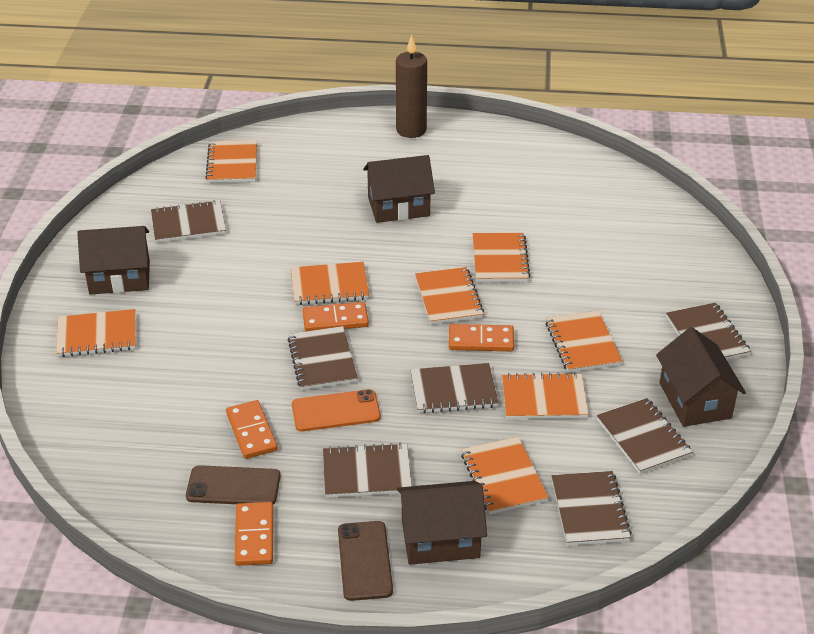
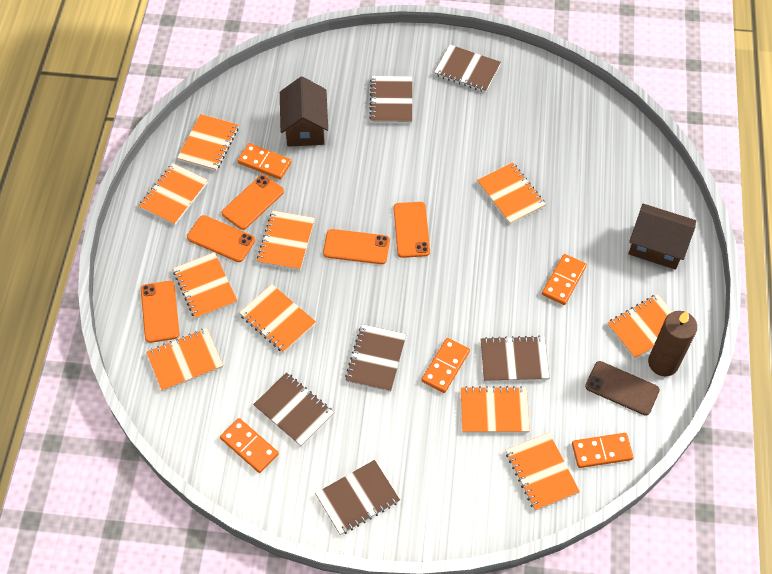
brown house: [77,226,150,295] [363,155,435,223] [397,481,487,565] [656,327,746,427] = 4 -> [280,76,328,147] [628,204,696,270] = 2
brown notebook: [151,200,226,243] [288,326,358,390] [323,443,412,498] [410,363,499,414] [552,471,632,546] [597,398,692,474] [666,303,751,360] = 7 -> [253,372,334,447] [315,460,400,535] [345,324,406,392] [369,76,412,123] [434,45,501,93] [480,336,549,382] = 6
brown phone: [186,465,281,505] [338,521,393,601] = 2 -> [585,361,660,416] = 1
orange domino: [226,400,278,459] [234,502,274,566] [302,302,369,332] [449,324,514,351] = 4 -> [220,418,279,473] [238,143,292,180] [421,338,470,393] [542,254,587,305] [572,433,634,468] = 5
orange notebook: [56,309,136,357] [205,140,257,183] [291,262,369,305] [415,267,484,324] [461,437,549,514] [473,233,531,282] [502,372,589,419] [546,311,622,373] = 8 -> [139,163,208,225] [146,328,224,392] [173,252,237,319] [177,114,238,171] [239,284,316,353] [257,211,315,271] [461,386,530,433] [477,162,546,224] [506,433,580,511] [607,294,673,359] = 10
orange phone: [292,389,381,432] = 1 -> [141,281,180,343] [187,215,255,262] [221,175,284,230] [323,229,390,264] [393,202,430,258] = 5

